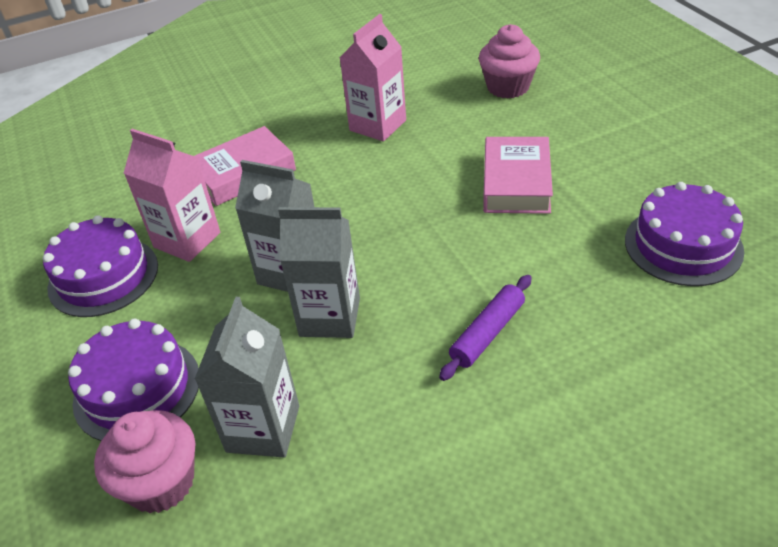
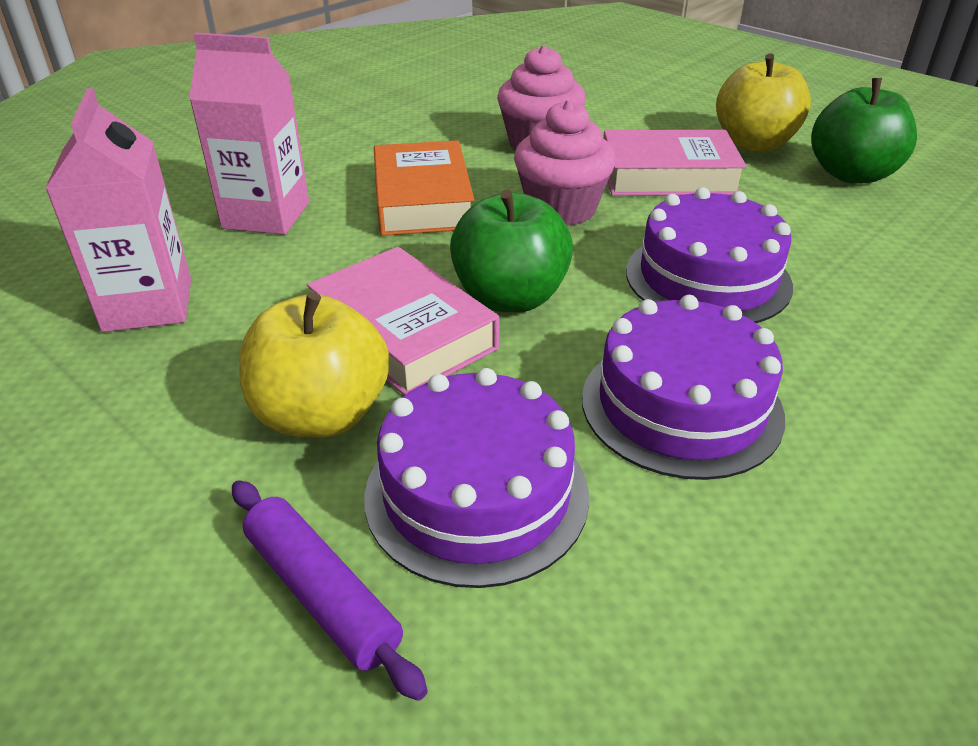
green apple: none = 0 -> [450,190,573,312] [811,78,917,184] = 2
grey carton: [195,297,299,457] [235,160,314,292] [278,207,360,338] = 3 -> none = 0
orange book: none = 0 -> [374,140,474,236] = 1
yellow apple: none = 0 -> [239,292,389,438] [716,54,811,152] = 2

